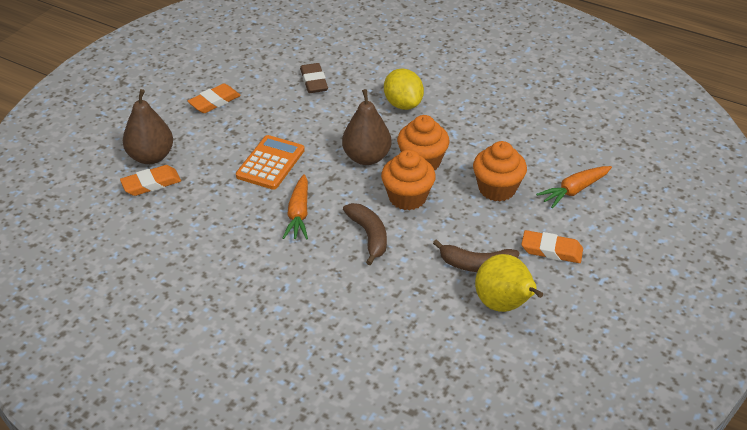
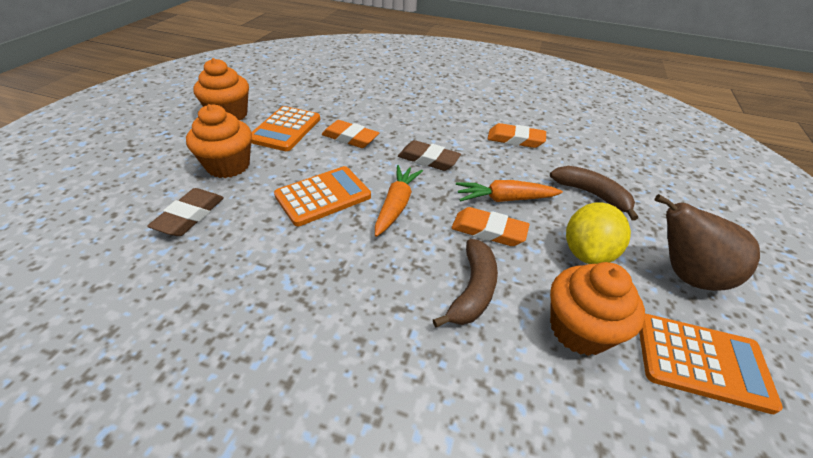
brown eraser: [300,63,328,93] = 1 -> [147,188,224,236] [398,140,461,171] = 2
brown pear: [123,89,173,164] [342,89,392,165] = 2 -> [655,194,760,291] = 1
orange calculator: [236,135,305,190] = 1 -> [251,106,320,151] [274,166,371,226] [639,314,783,414] = 3
yellow pear: [475,254,543,312] = 1 -> none = 0

